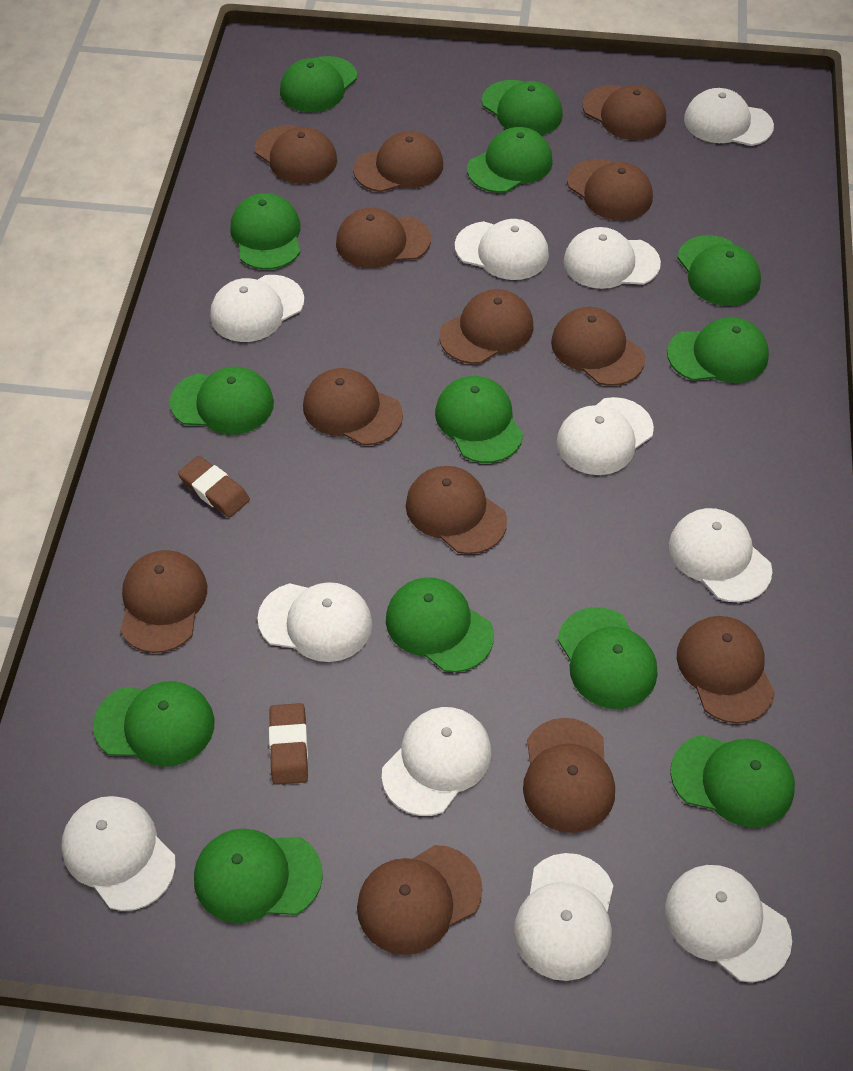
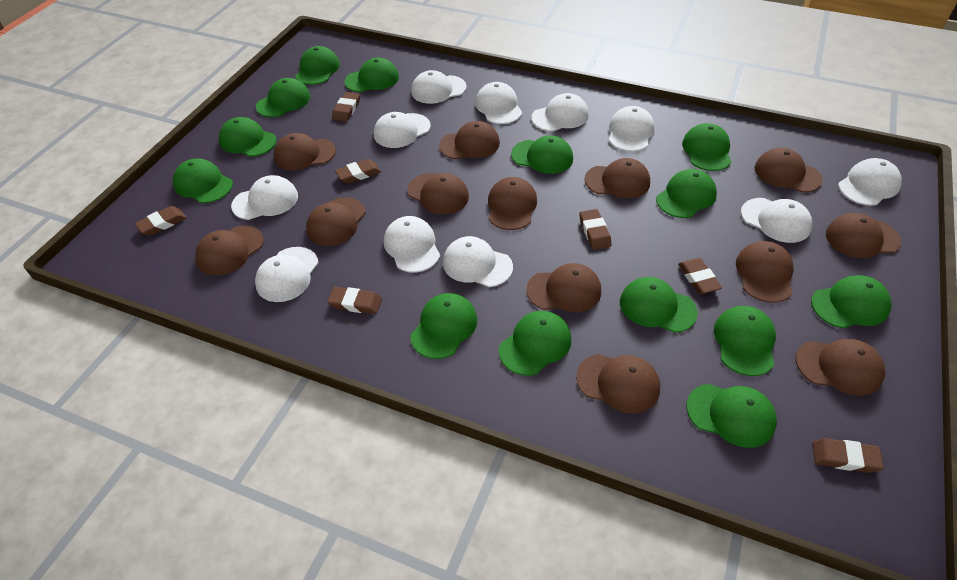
brown eraser: [178,456,250,518] [269,703,308,785] = 2 -> [135,206,187,236] [327,287,382,314] [332,92,360,122] [335,159,381,184] [579,209,612,250] [678,258,722,294] [812,438,884,473] = 7
green cap: [93,681,215,767] [170,367,274,434] [194,829,323,923] [230,193,301,270] [280,56,357,112] [386,577,494,672] [435,376,523,463] [467,127,553,193] [482,80,563,135] [558,607,657,709] [667,317,769,383] [670,735,795,828] [677,235,761,306] = 13 -> [173,158,233,203] [219,117,276,157] [256,78,310,117] [295,46,340,85] [344,58,399,92] [410,293,478,359] [499,311,571,376] [511,135,573,174] [620,277,698,333] [656,169,717,218] [682,123,731,171] [686,384,777,448] [714,306,776,376] [811,275,891,328] = 14

